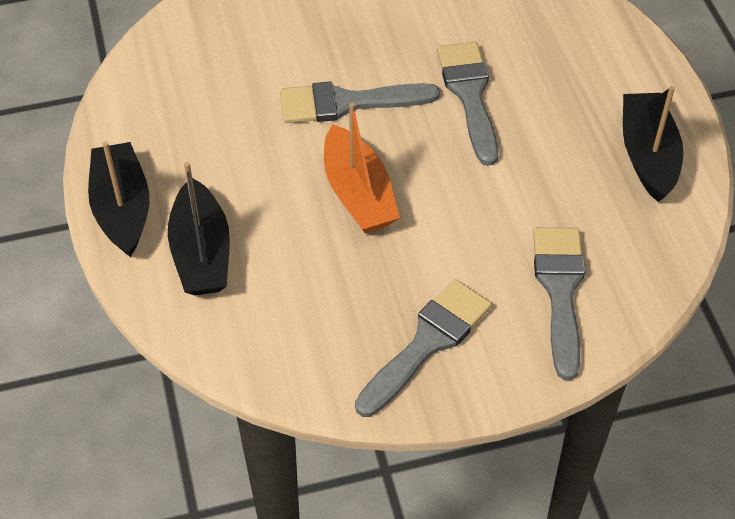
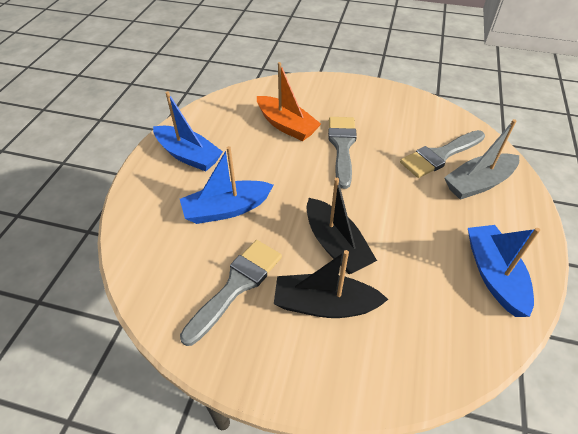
black boat: [88,141,149,257] [168,162,230,295] [623,86,684,202] = 3 -> [274,250,389,318] [306,178,377,274] = 2
blue boat: none = 0 -> [153,91,223,172] [180,146,274,224] [468,225,540,317] = 3
grey boat: none = 0 -> [444,119,519,200] = 1
grey brush: [280,81,440,123] [355,279,492,417] [437,42,499,166] [533,227,585,380] = 4 -> [180,240,282,346] [328,117,357,189] [400,130,485,178] = 3

